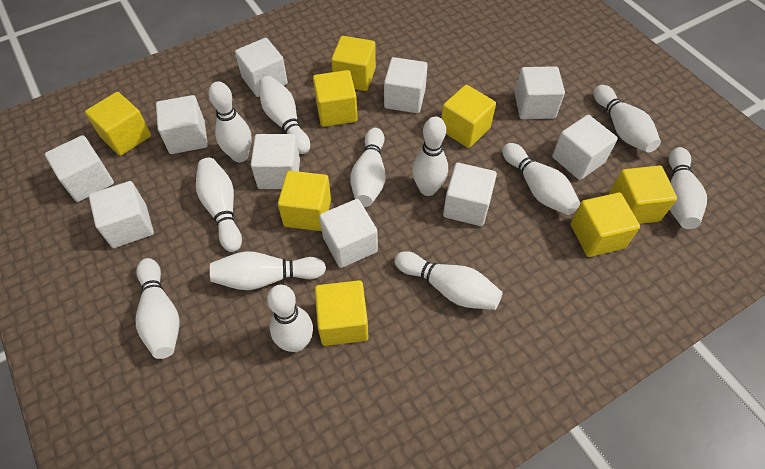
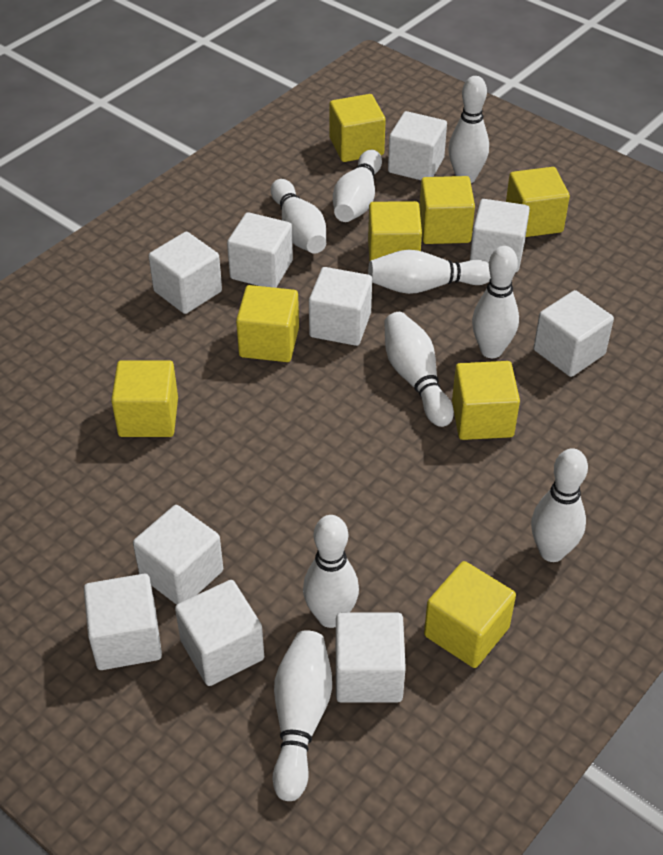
white bowling pin: [135,258,179,359] [196,158,242,252] [209,81,252,162] [210,251,326,290] [259,76,310,154] [267,285,313,352] [350,128,386,207] [395,251,503,310] [412,117,448,196] [502,143,580,215] [594,85,661,153] [669,147,707,229] = 12 -> [271,179,326,254] [273,630,332,801] [303,515,359,628] [333,150,382,222] [368,250,491,294] [384,312,454,427] [449,76,489,183] [472,246,519,358] [531,448,588,562] = 9

